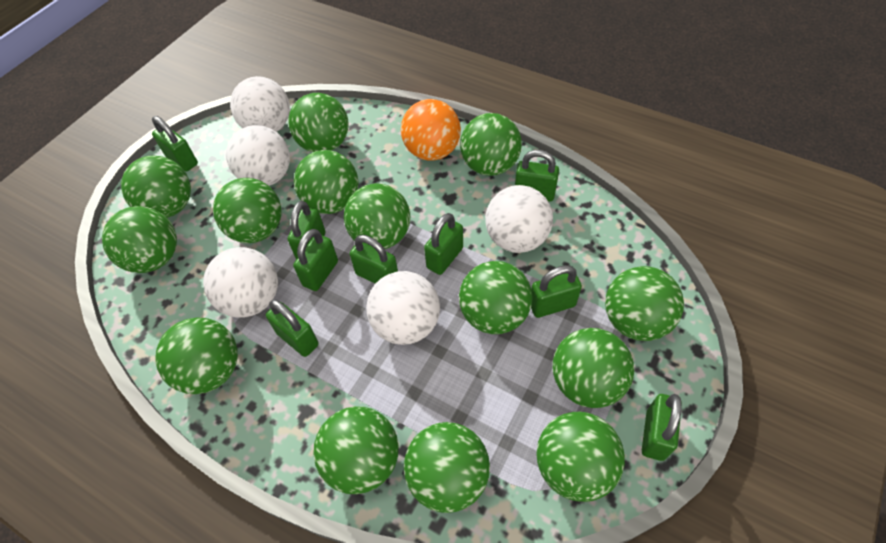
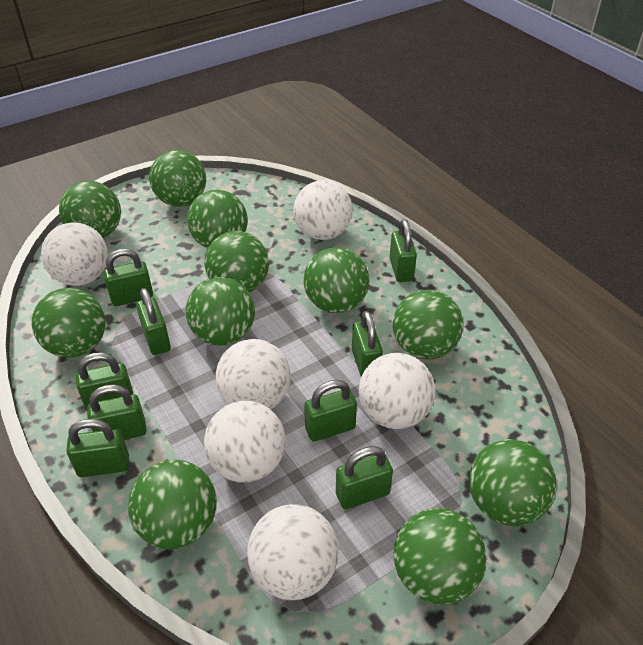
green ball: [102,206,177,273] [121,156,191,218] [155,317,238,394] [213,178,281,243] [288,93,349,152] [294,150,359,214] [313,406,399,494] [344,183,410,249] [404,422,490,513] [459,261,533,334] [460,113,522,176] [536,412,625,502] [553,328,634,408] [605,266,684,341] = 14 -> [32,288,105,358] [59,181,121,238] [128,460,217,549] [149,150,206,207] [186,277,255,346] [187,190,248,248] [204,231,269,292] [304,247,369,313] [393,290,463,360] [394,508,487,605] [469,439,557,526] = 11
orange ball: [401,99,461,161] = 1 -> none = 0
white ball: [203,247,278,318] [226,125,290,186] [230,76,290,132] [366,271,440,345] [485,185,553,253] = 5 -> [41,222,108,286] [204,401,285,483] [216,339,291,409] [247,504,339,600] [294,180,353,240] [359,353,435,429] = 6

